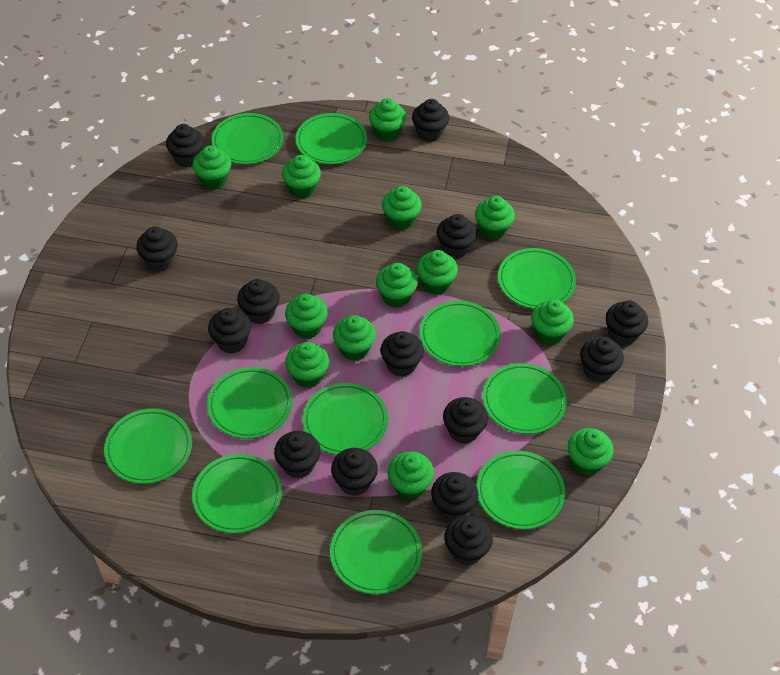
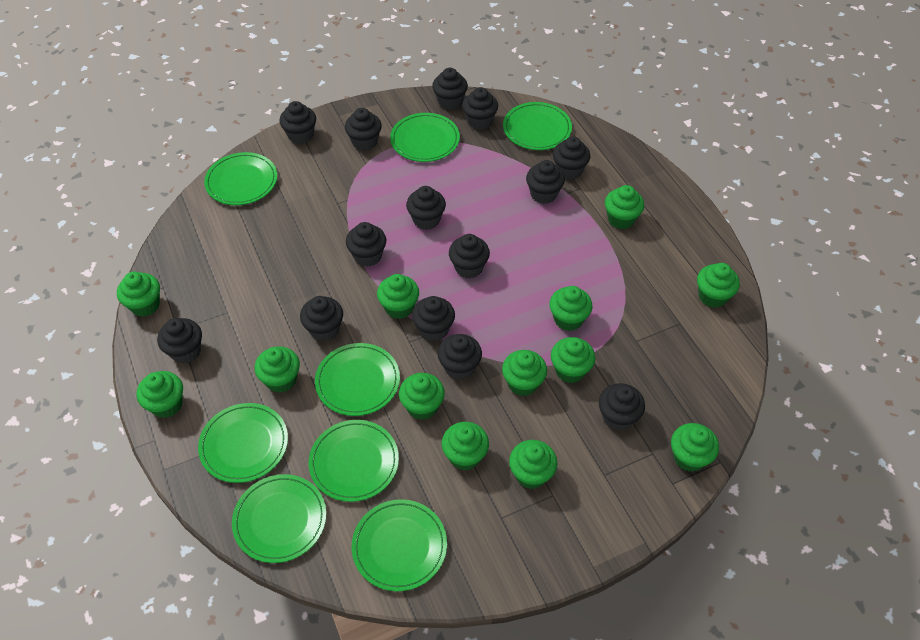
green plate: [104,408,192,484] [192,454,282,533] [207,367,292,439] [212,113,284,164] [296,113,367,164] [303,383,388,455] [330,510,422,594] [420,301,501,367] [477,451,565,529] [483,363,567,434] [498,248,576,309] = 11 -> [198,403,288,483] [204,152,277,205] [232,474,326,563] [309,420,399,502] [315,343,400,416] [352,499,447,591] [390,113,460,162] [503,102,572,150] = 8

